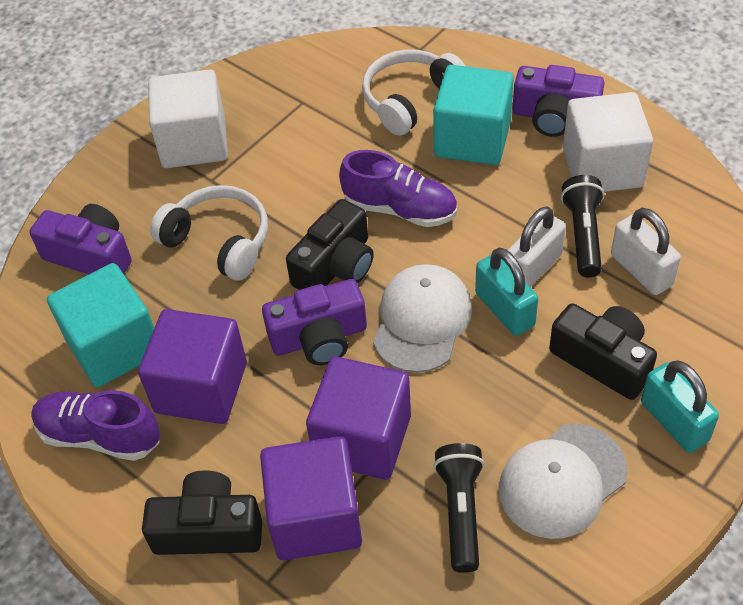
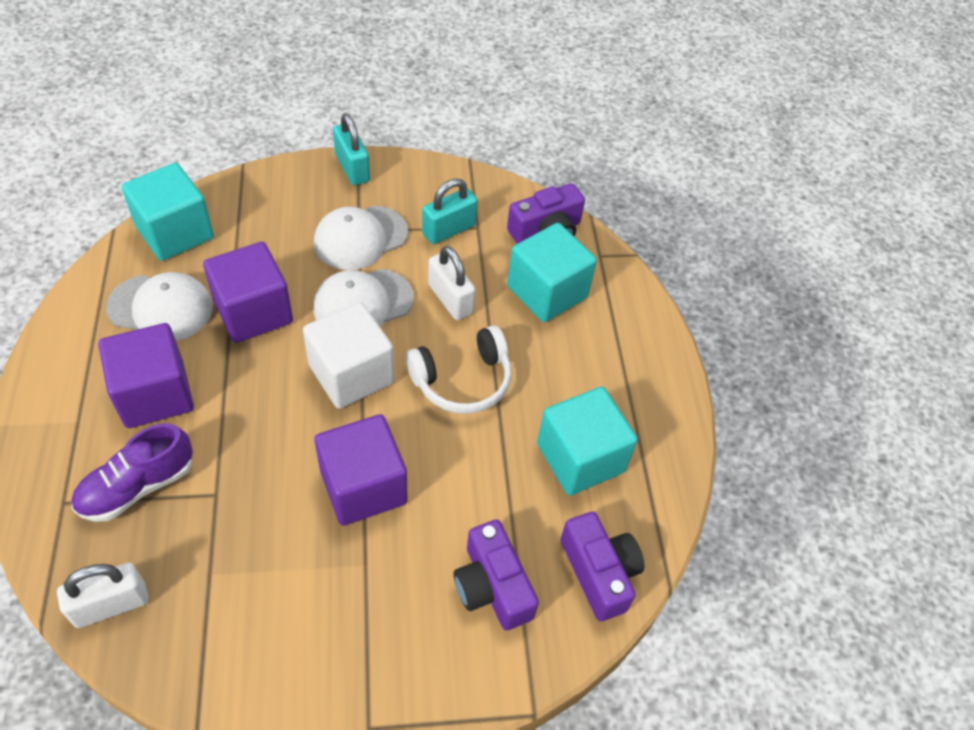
black camera: [142,470,262,555] [286,199,374,290] [549,303,657,400] = 3 -> none = 0
black flashlight: [434,443,484,573] [561,175,604,277] = 2 -> none = 0
purple shoe: [31,390,160,461] [339,150,457,227] = 2 -> [72,423,193,521] = 1
turquoise cube: [47,263,154,387] [433,65,514,165] = 2 -> [121,163,214,261] [507,223,597,322] [537,387,638,496] = 3
white cap: [373,264,472,373] [499,424,628,539] = 2 -> [106,272,213,341] [313,269,414,327] [314,206,408,270] = 3
white cube: [148,69,228,168] [563,92,653,192] = 2 -> [303,302,394,409] = 1
white headphones: [150,185,268,281] [362,49,465,136] = 2 -> [406,325,511,414] = 1

